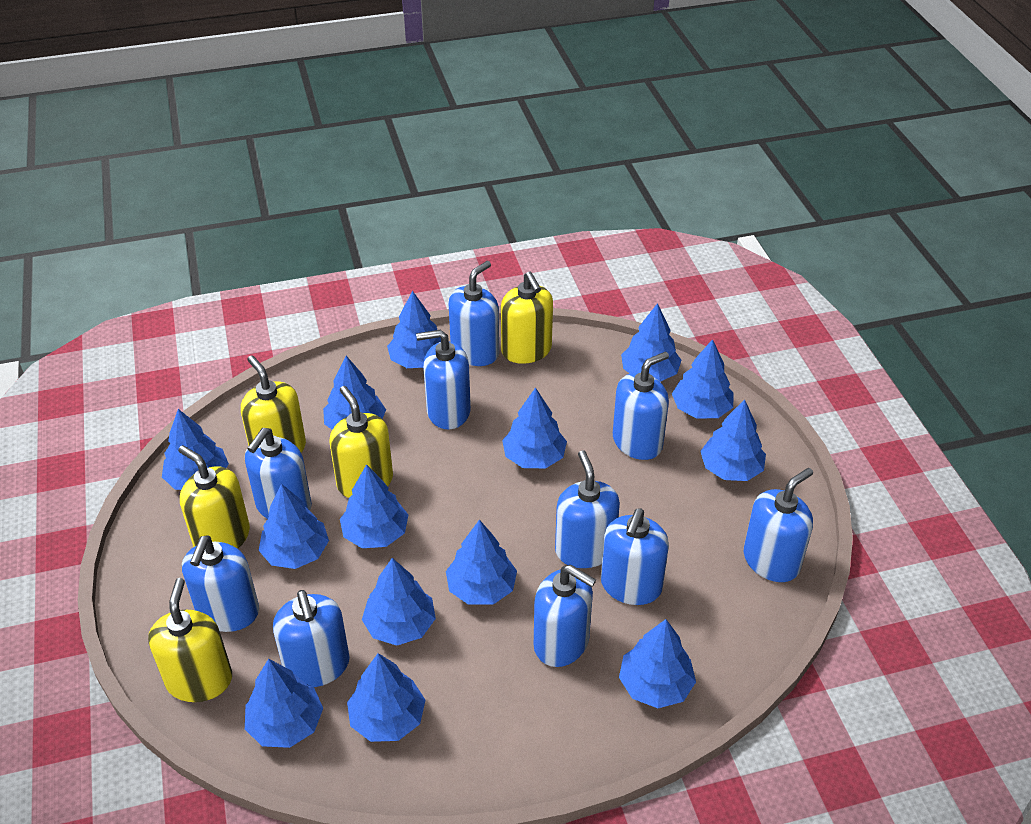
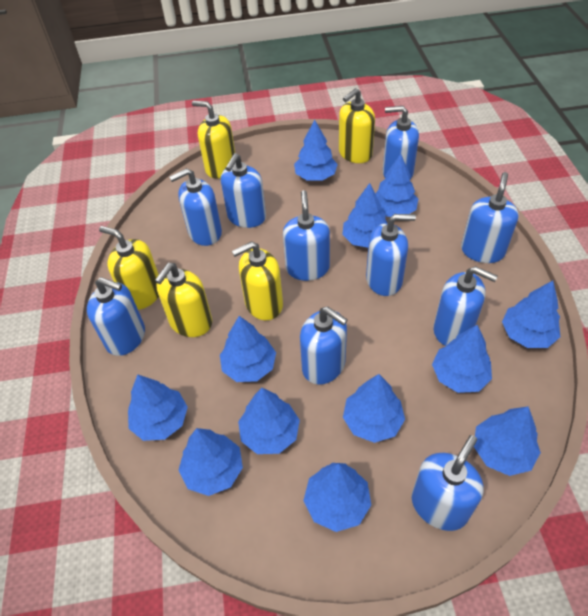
blue tree: [162,409,229,490] [245,659,323,748] [258,484,329,569] [323,356,386,430] [340,464,408,548] [347,653,425,742] [362,558,436,646] [387,291,441,368] [446,520,517,605] [502,387,567,468] [619,619,696,708] [621,303,681,382] [672,339,734,419] [700,399,766,481] = 14 -> [128,374,188,441] [178,428,243,496] [220,316,276,382] [238,388,300,454] [294,119,338,181] [303,463,371,532] [342,183,387,248] [343,374,405,443] [375,154,418,217] [432,325,492,393] [474,406,541,476] [502,281,560,348] = 12

